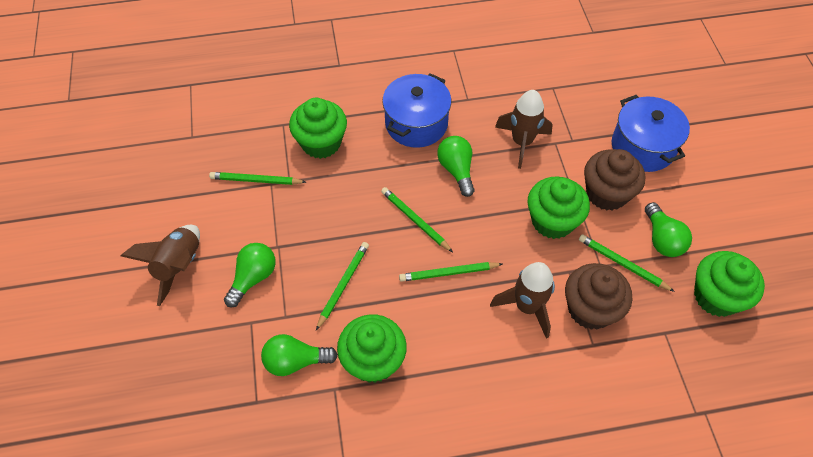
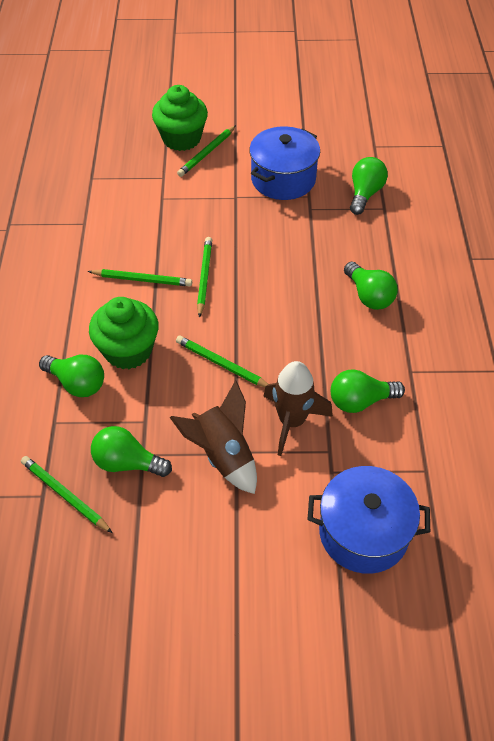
brown cupcake: [565,263,632,330] [584,149,645,210] = 2 -> none = 0
brown rocket: [121,225,200,306] [490,262,555,338] [495,90,553,169] = 3 -> [170,380,257,494] [263,361,333,456] = 2
green cupcake: [289,98,347,159] [337,314,407,383] [527,176,590,239] [694,251,765,317] = 4 -> [89,297,159,369] [152,85,208,151] = 2
green light bulb: [224,243,276,307] [261,334,338,376] [437,136,475,197] [645,202,692,257] = 4 -> [39,355,104,397] [91,426,172,477] [331,369,405,413] [344,262,398,310] [350,157,388,215] = 5

